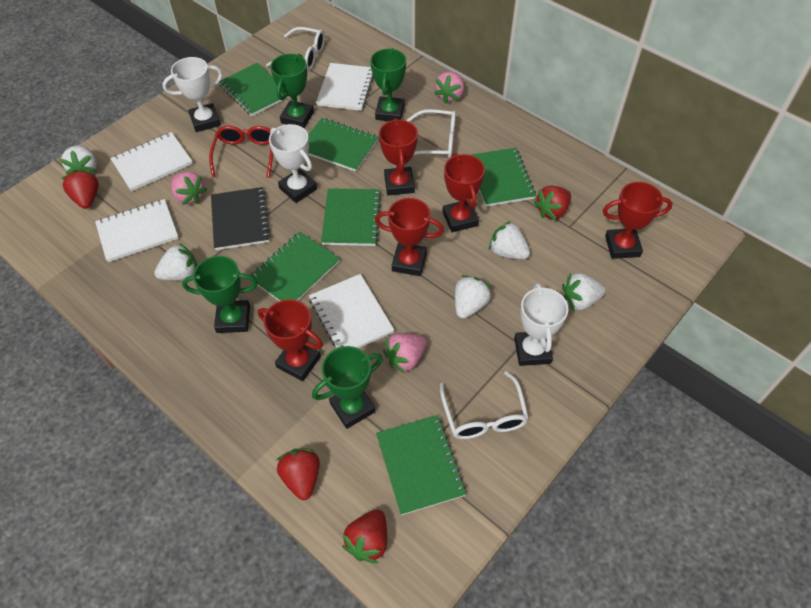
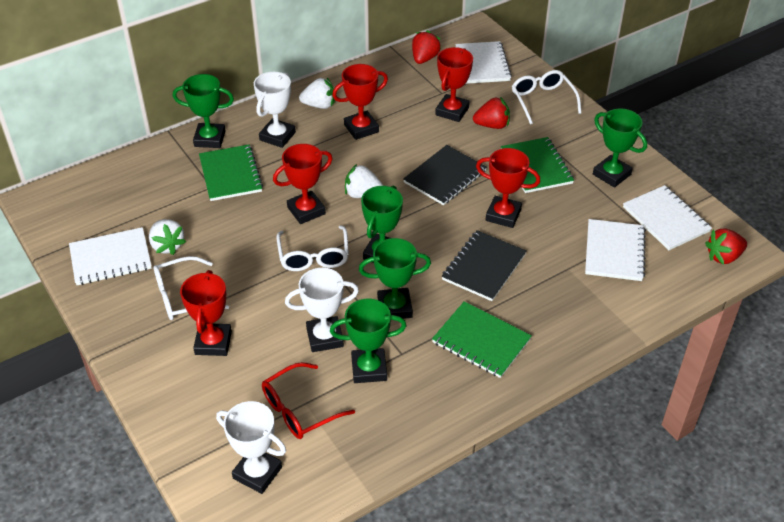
black notebook: [211,187,271,250] = 1 -> [403,145,487,205] [442,230,526,301] = 2
green notebook: [219,63,289,116] [250,232,340,301] [308,118,378,172] [321,188,381,246] [376,415,466,515] [472,148,536,207] = 6 -> [199,145,263,201] [432,301,532,378] [501,137,574,193] = 3
green trophy: [182,256,258,333] [270,54,314,128] [312,346,383,429] [370,48,406,121] = 4 -> [173,74,234,148] [330,299,406,383] [359,238,431,319] [361,186,403,263] [593,109,647,188] = 5
pink strawberry: [171,171,207,205] [383,333,427,374] [434,72,464,104] = 3 -> none = 0
red strawberry: [61,170,99,209] [277,448,320,500] [342,510,387,563] [534,186,571,220] = 4 -> [412,30,441,64] [473,97,510,129] [705,228,747,265] = 3
white strawberry: [60,145,97,175] [154,243,197,280] [455,275,491,319] [489,221,530,259] [562,273,606,311] = 5 -> [149,219,186,255] [299,78,335,109] [345,164,383,198] = 3

